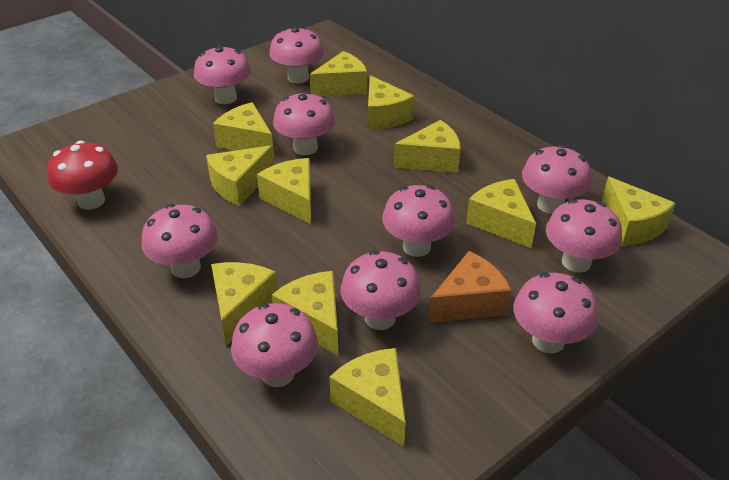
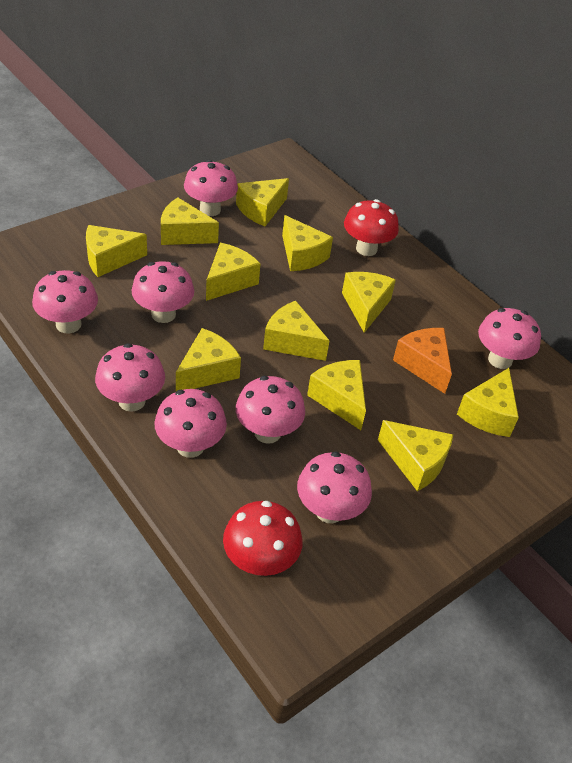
pink mushroom: [141,204,218,278] [194,45,251,104] [231,303,318,387] [269,27,324,83] [273,91,335,155] [341,250,421,330] [382,185,455,257] [514,273,598,354] [522,145,591,214] [546,199,622,273] = 10 -> [32,270,98,333] [95,343,165,412] [132,261,194,323] [154,389,227,458] [184,160,238,216] [236,376,305,444] [297,451,372,523] [478,308,541,369] = 8
red mushroom: [47,141,118,210] = 1 -> [223,501,303,576] [344,199,399,256] = 2

